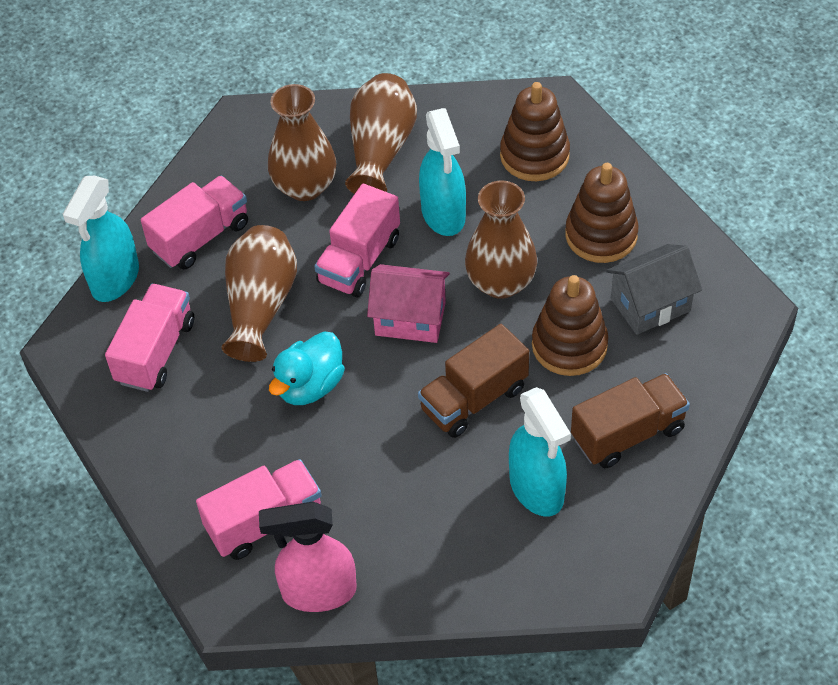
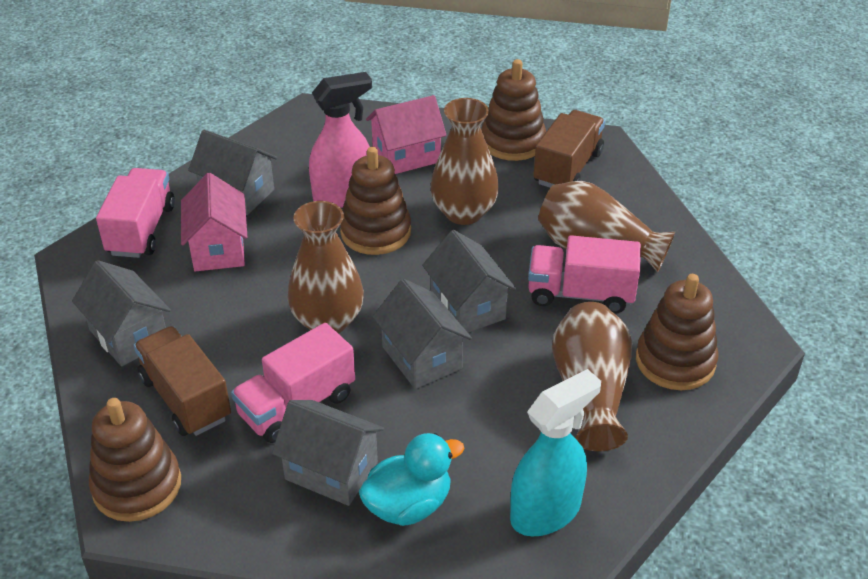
brown stacking toy: [500,82,570,181] [532,275,608,376] [565,163,639,263] = 3 -> [89,398,181,522] [340,147,411,255] [481,59,546,161] [636,274,719,390] = 4
grey house: [606,244,702,335] = 1 -> [72,260,171,367] [188,130,277,215] [272,400,384,506] [372,279,472,389] [422,230,516,333] = 5
pink house: [367,264,450,343] = 1 -> [181,173,247,271] [366,95,446,174] = 2
pink truck: [105,284,194,392] [141,176,248,270] [196,459,322,560] [314,184,400,297] = 4 -> [96,168,175,258] [231,323,355,443] [528,235,641,313] = 3
turquoise spray bottle: [63,176,139,302] [419,108,466,236] [509,387,571,516] = 3 -> [510,369,601,537] = 1

